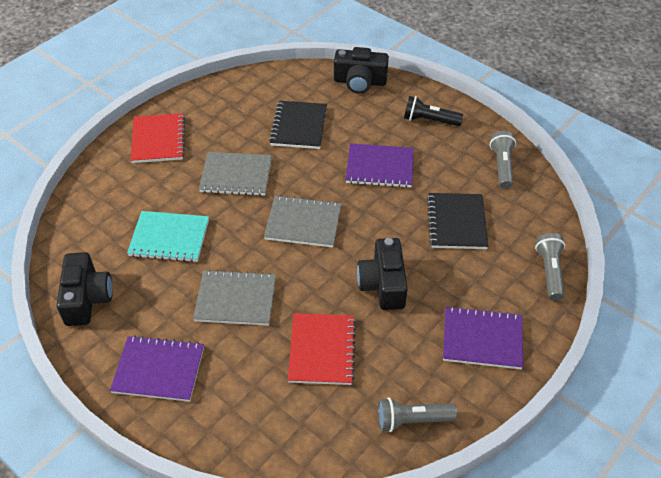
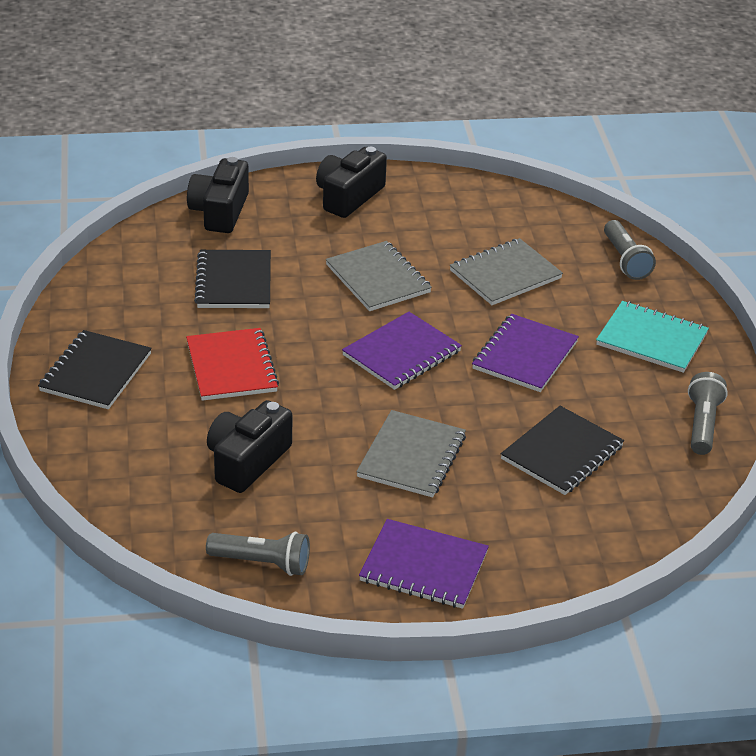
black flashlight: [404,96,463,126] = 1 -> none = 0
black notebook: [269,101,327,149] [427,193,488,249] = 2 -> [38,330,152,409] [194,250,271,308] [501,406,624,495] = 3
red notebook: [131,113,185,163] [288,313,356,385] = 2 -> [186,328,279,401] = 1

